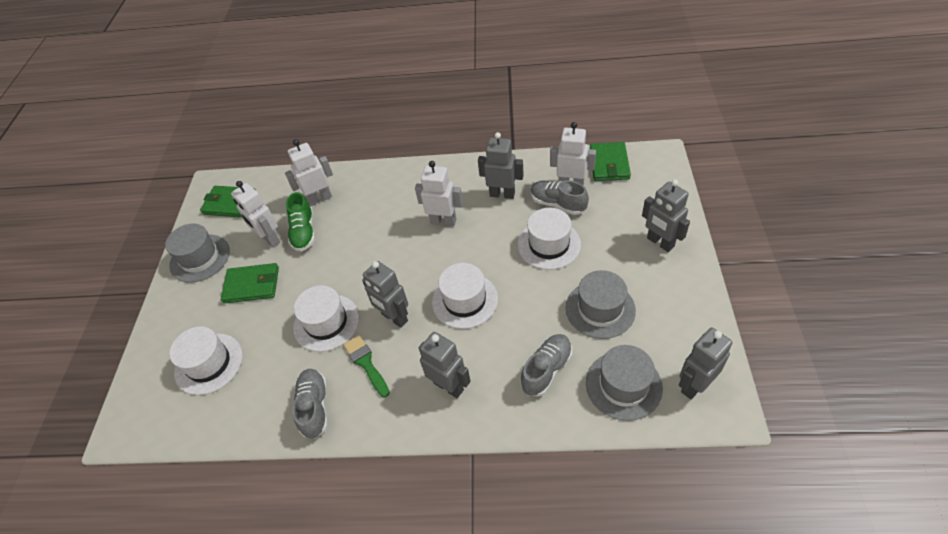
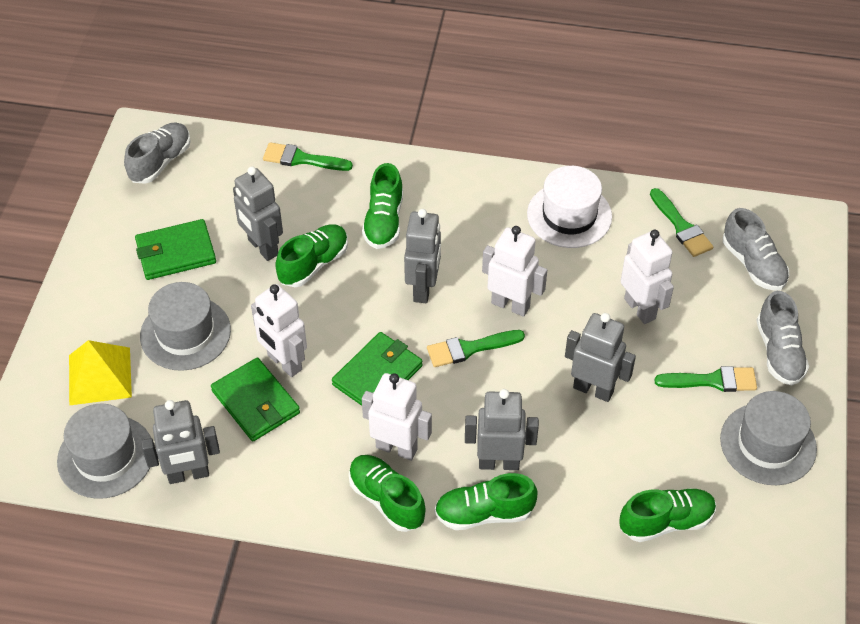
green brush: [343,335,390,397] = 1 -> [263,142,353,171] [427,330,525,367] [650,188,713,257] [654,366,757,392] = 4
green shoe: [286,192,315,252] = 1 -> [275,224,348,287] [349,455,426,532] [362,163,403,249] [434,473,538,530] [619,488,716,542] = 5
white hat: [169,326,243,395] [293,285,359,352] [432,263,498,329] [518,208,581,270] = 4 -> [527,166,612,248] = 1
yellow pyramid: none = 0 -> [69,340,132,406] = 1

